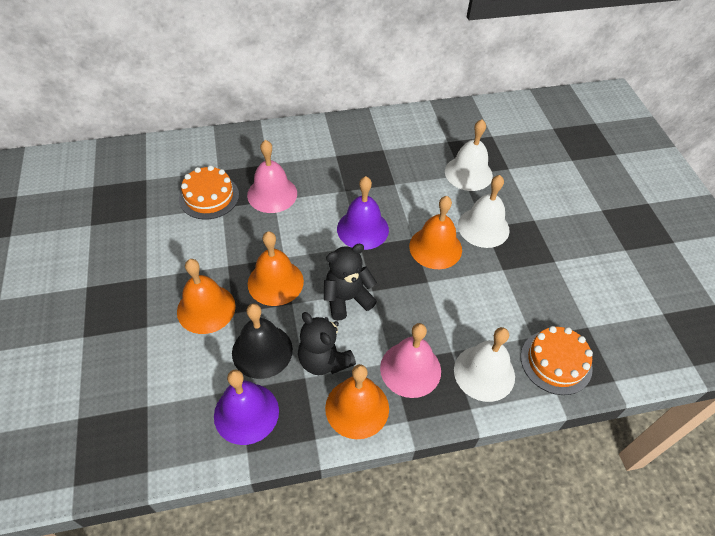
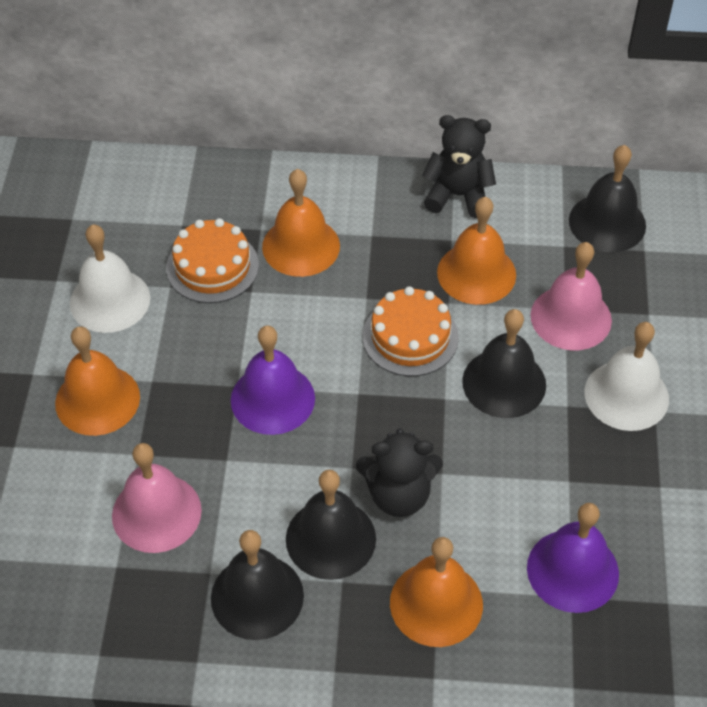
black bell: [232,303,293,379] = 1 -> [211,530,304,640] [286,470,376,580] [462,309,546,418] [569,145,646,252] = 4
white bell: [445,119,493,191] [454,327,515,402] [458,175,510,248] = 3 -> [70,224,150,333] [584,322,669,431] = 2

